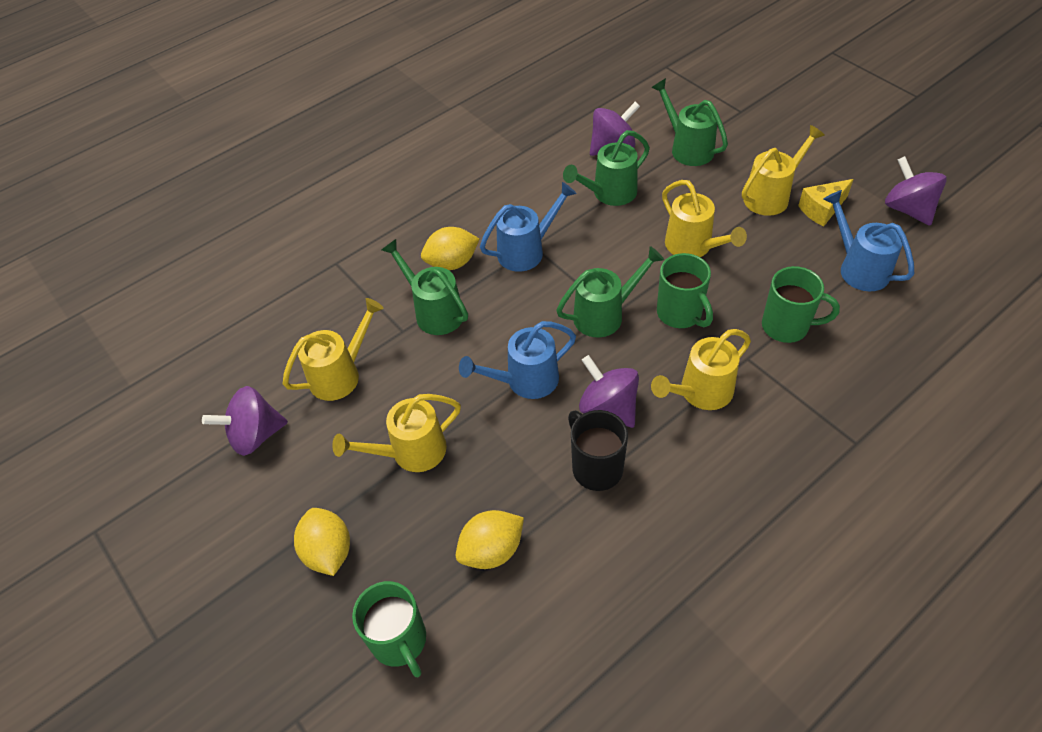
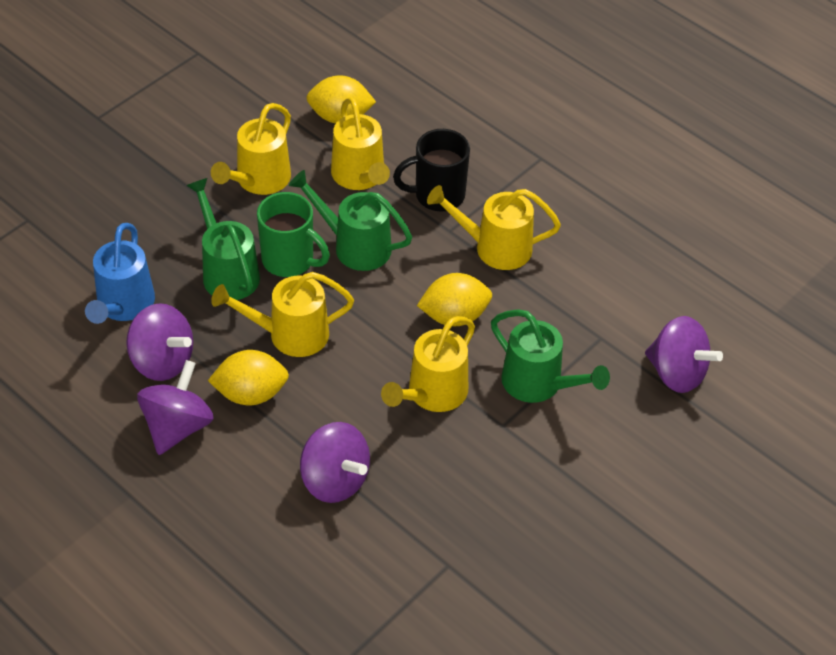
blue watering can: [459,321,576,399] [480,182,577,272] [824,190,914,292] = 3 -> [85,223,155,324] = 1
green mug: [352,581,426,677] [657,253,713,328] [762,266,840,343] = 3 -> [257,192,330,277] = 1
green watering can: [381,239,468,335] [556,246,664,338] [563,130,650,206] [651,78,728,166] = 4 -> [186,178,260,300] [289,170,412,271] [491,309,610,403] = 3
yellow cheese: [798,179,854,227] = 1 -> none = 0

